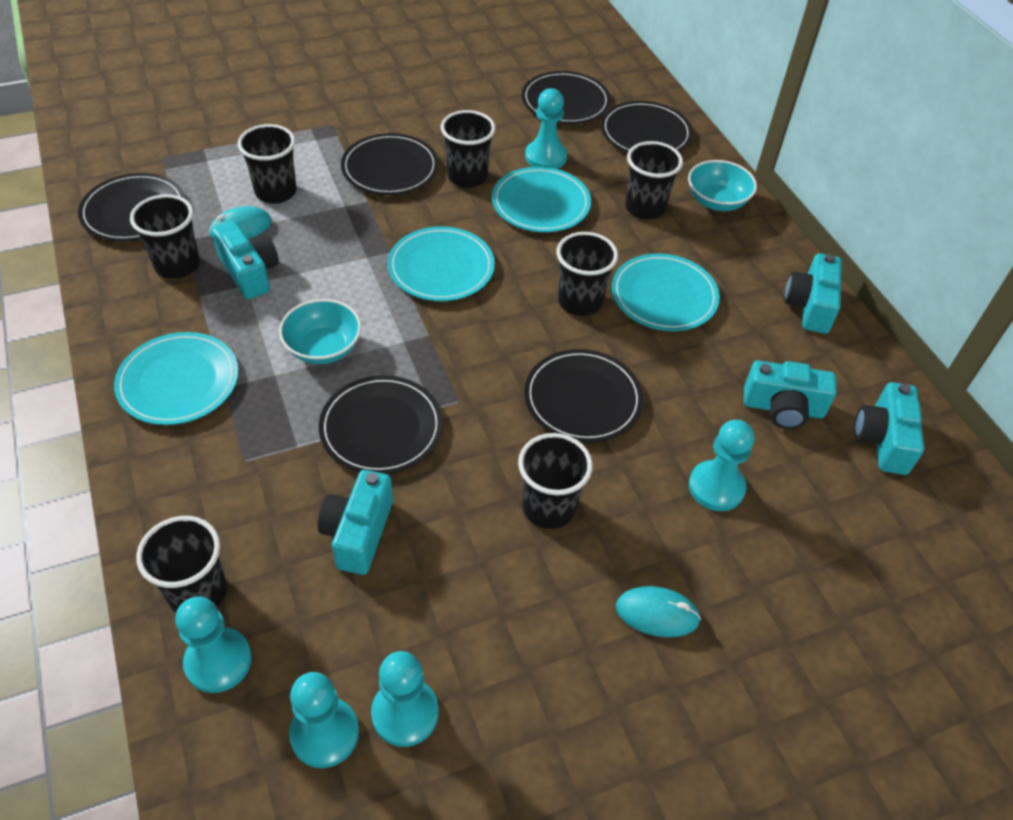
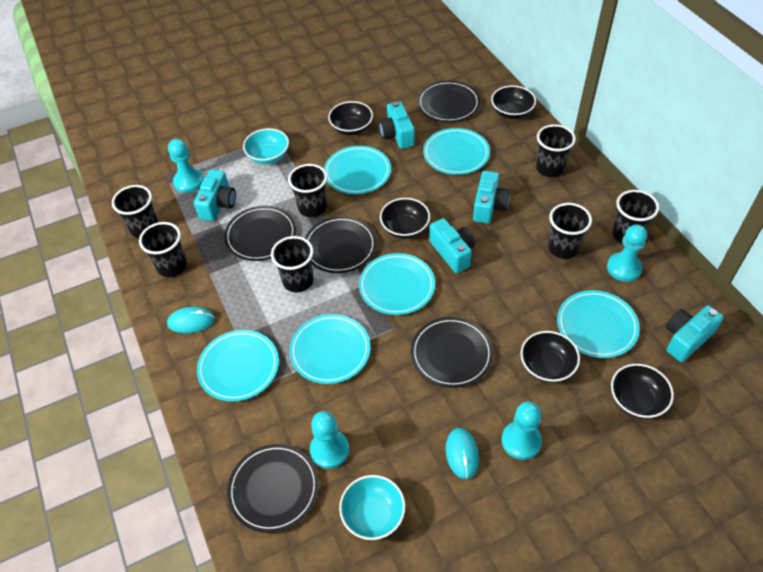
black bowl: none = 0 -> [328,101,373,135] [380,198,430,239] [491,85,536,119] [521,331,580,383] [611,364,674,419] = 5
black plate: [78,173,185,242] [319,375,443,474] [341,133,439,195] [522,71,611,124] [524,349,643,443] [601,101,693,153] = 6 -> [224,206,296,261] [227,444,319,533] [305,216,376,273] [411,317,493,388] [417,81,480,122] = 5
turquoise pawn: [175,596,252,693] [289,672,359,768] [371,651,439,747] [525,88,567,169] [689,420,754,511] = 5 -> [168,139,204,193] [310,411,349,469] [502,402,542,460] [607,224,647,282] = 4
turquoise plate: [114,332,239,425] [388,226,495,301] [492,167,591,232] [612,253,720,331] = 4 -> [197,330,279,402] [289,314,371,384] [324,146,391,194] [359,253,435,315] [423,128,490,175] [557,290,640,358] = 6

